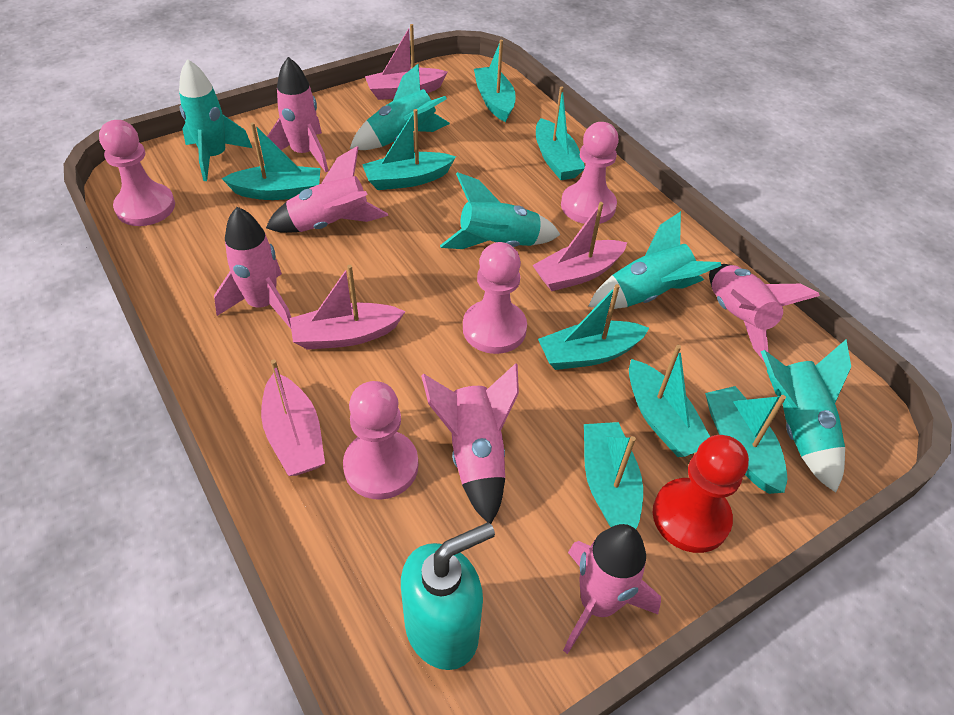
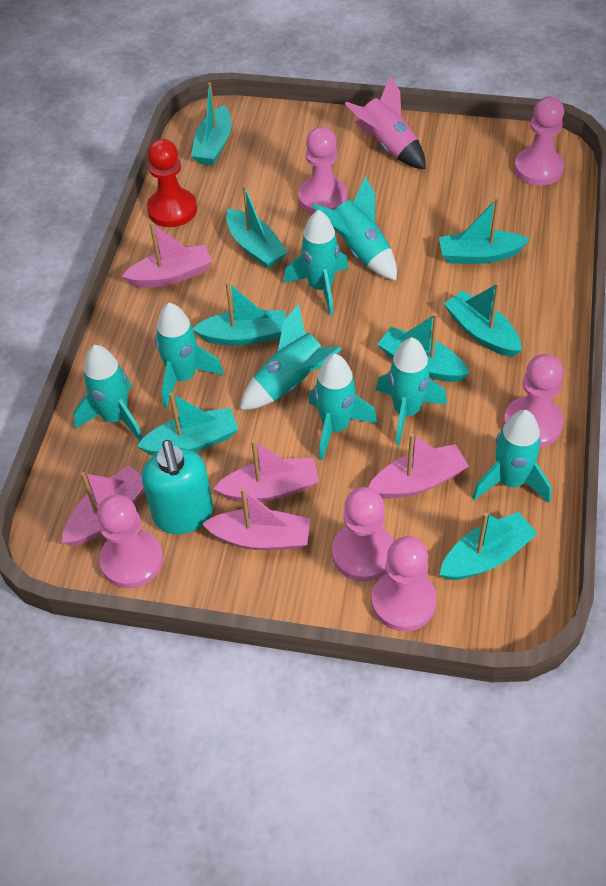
pink boat: [261,359,325,476] [290,265,406,350] [365,24,448,100] [533,202,627,291] = 4 -> [62,465,144,546] [121,222,212,288] [202,488,310,550] [213,440,319,502] [369,433,469,499] = 5
pink pawn: [99,120,175,226] [343,381,418,500] [463,242,527,354] [561,122,619,224] = 4 -> [97,495,163,588] [298,127,347,214] [332,487,394,582] [372,536,437,631] [504,354,564,448] [514,97,564,186] = 6
pink rocket: [214,207,291,329] [266,146,388,233] [267,57,328,172] [421,363,519,524] [563,524,661,654] [709,264,820,361] = 6 -> [345,76,426,169] = 1
turquoise rocket: [179,59,252,181] [350,64,450,150] [440,172,560,249] [588,211,722,309] [761,340,851,493] = 5 -> [73,345,143,441] [155,303,224,408] [240,304,342,410] [284,210,348,315] [309,354,377,460] [313,176,397,281] [376,337,447,445] [472,410,551,503] = 8

